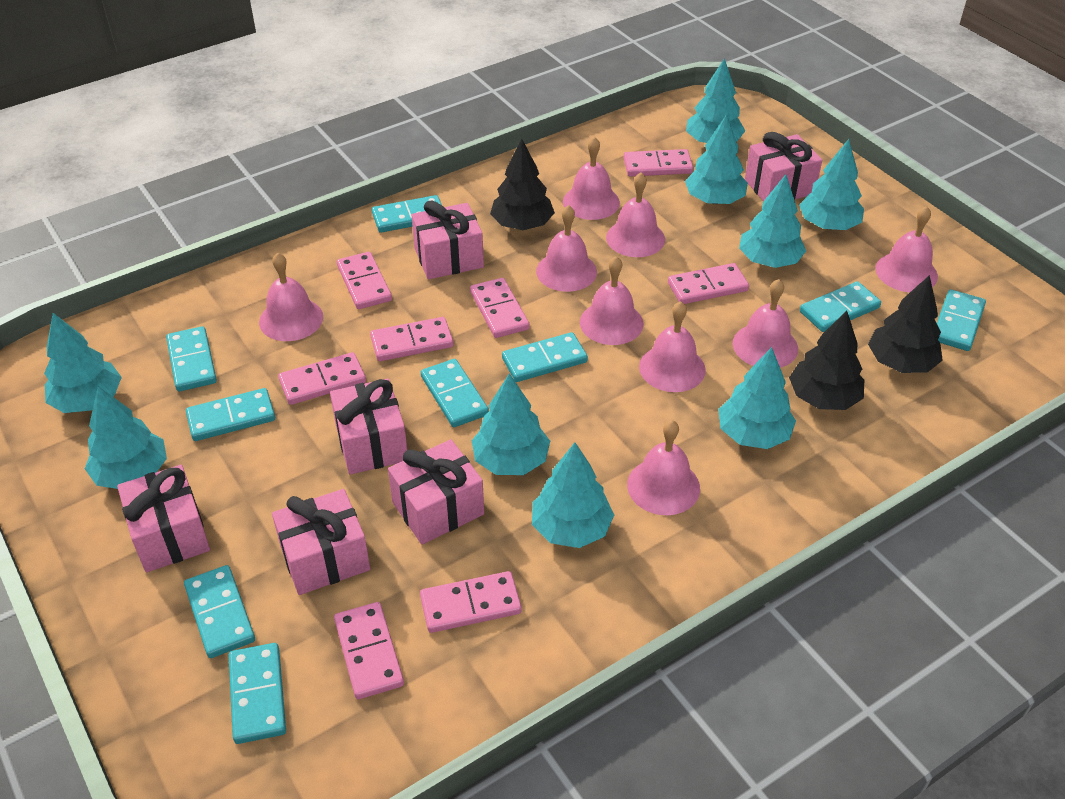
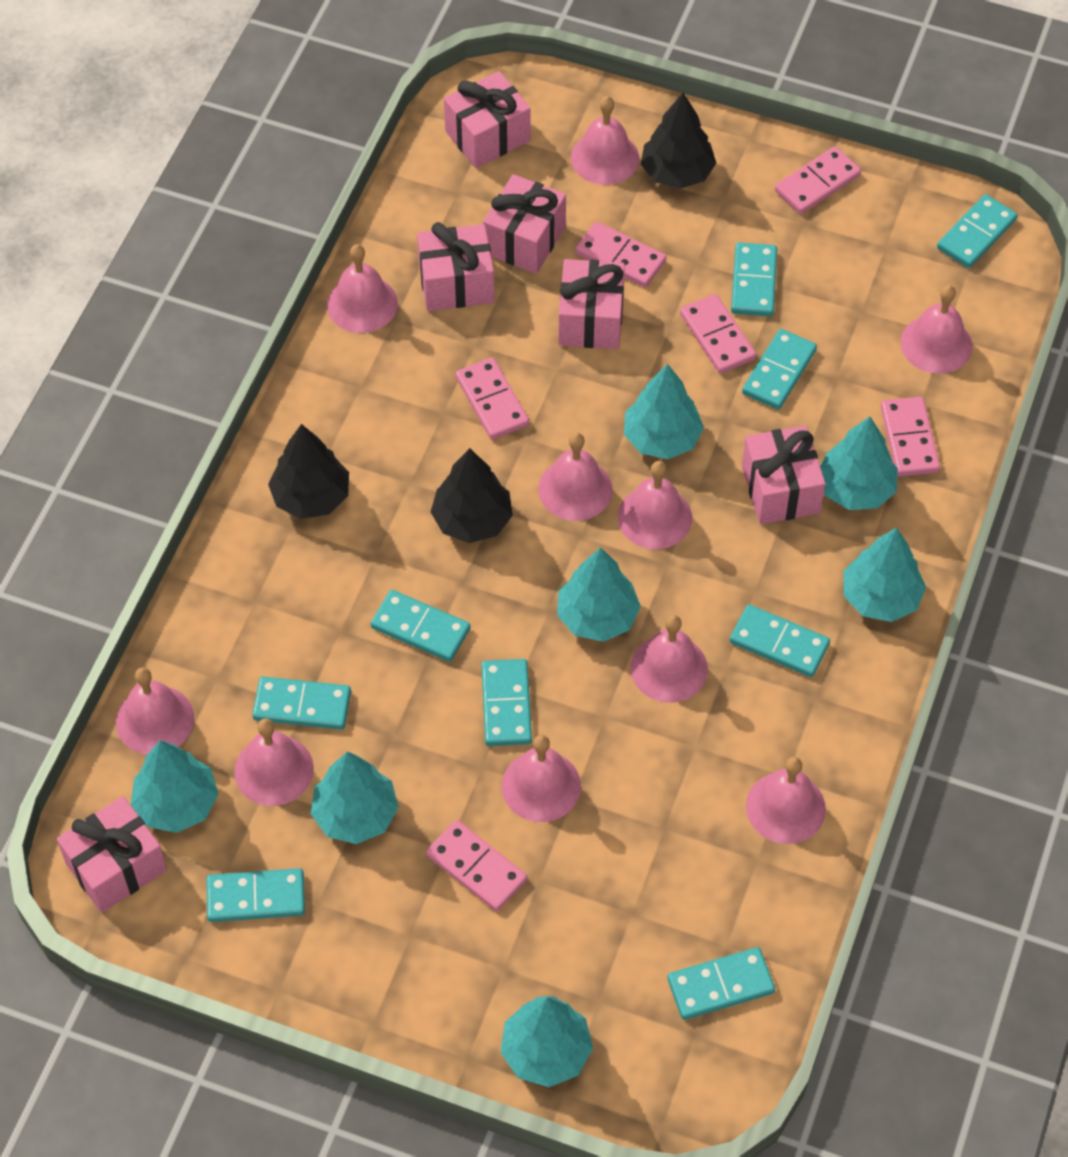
pink bell: [259,253,323,341] [536,205,597,292] [563,137,620,220] [580,256,644,345] [606,173,665,257] [627,420,700,515] [639,301,706,392] [733,279,798,368] [875,206,938,293] = 9 -> [116,667,194,755] [234,718,314,806] [327,244,398,333] [502,735,581,822] [538,432,613,521] [571,96,639,185] [618,461,692,549] [631,615,708,703] [746,757,826,844] [901,285,972,374] = 10
pink domino: [278,352,366,405] [334,602,404,699] [337,252,392,309] [370,317,453,361] [420,571,522,633] [470,278,529,338] [624,149,693,177] [668,263,749,304] = 8 -> [426,820,527,911] [455,358,529,440] [575,222,666,287] [680,294,756,374] [775,146,861,214] [881,397,940,477] = 6
turquoise tree: [44,313,122,413] [85,386,167,489] [472,373,550,475] [532,442,614,548] [685,114,748,204] [686,58,745,143] [718,347,796,449] [739,174,806,268] [799,139,864,230] = 9 -> [131,740,219,833] [311,752,399,844] [501,996,593,1087] [557,547,641,642] [624,364,704,459] [820,416,898,510] [843,528,926,622] = 7

